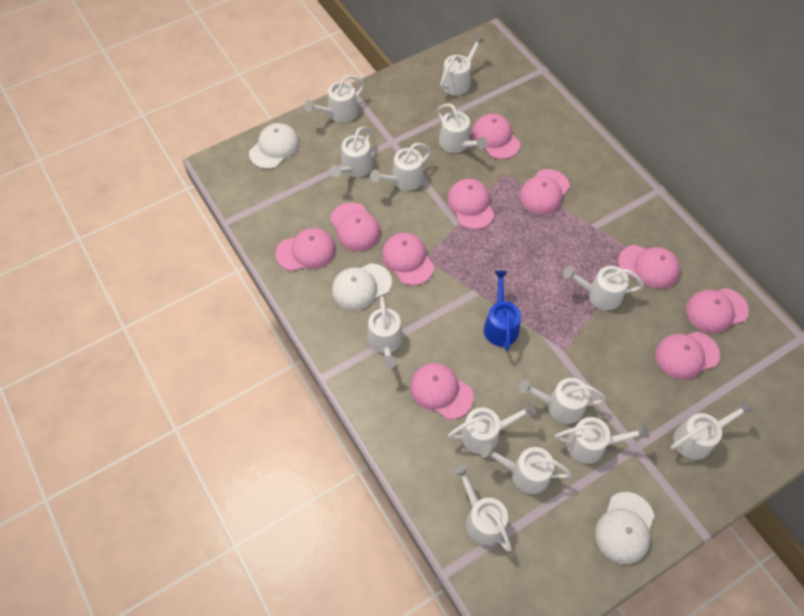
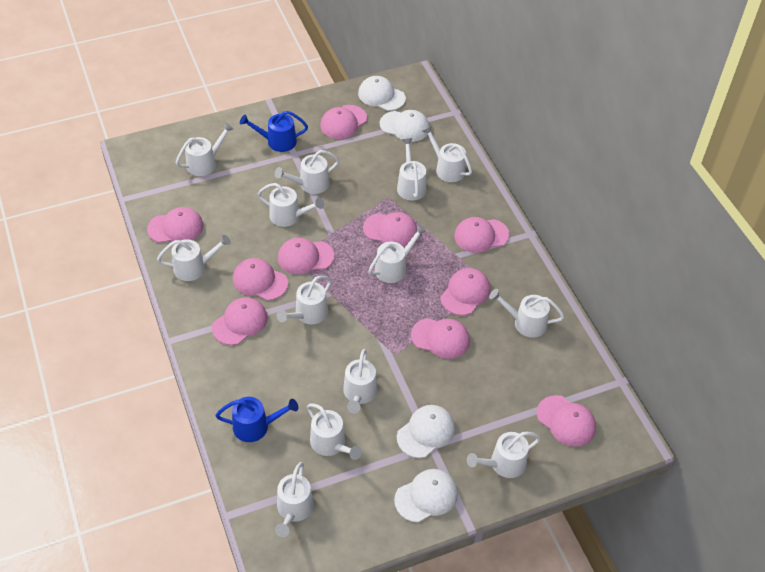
blue watering can: [484,270,521,351] = 1 -> [215,397,298,442] [240,111,308,152] = 2
white cap: [249,123,299,169] [332,263,392,310] [595,492,654,564] = 3 -> [358,76,406,111] [380,110,429,142] [394,469,458,522] [397,405,455,458] = 4

